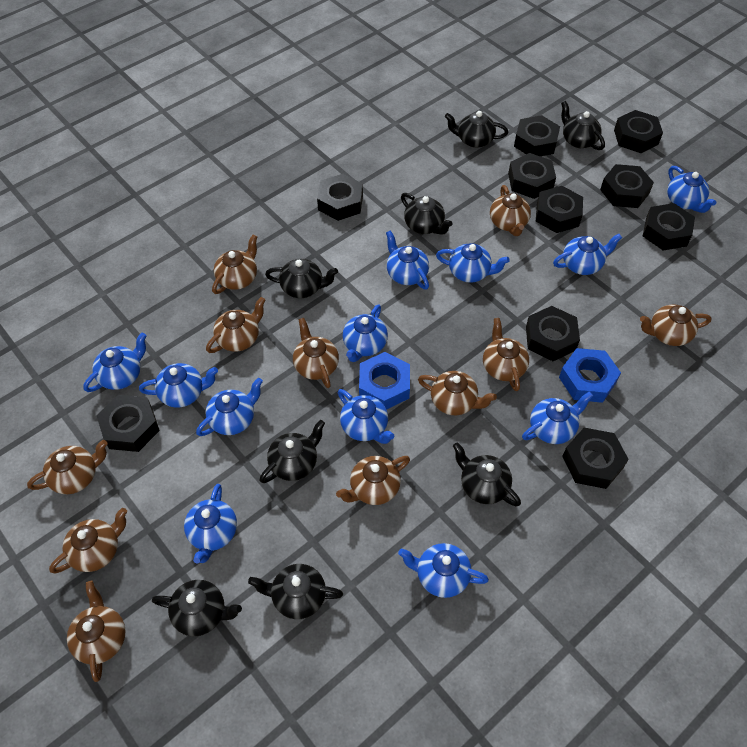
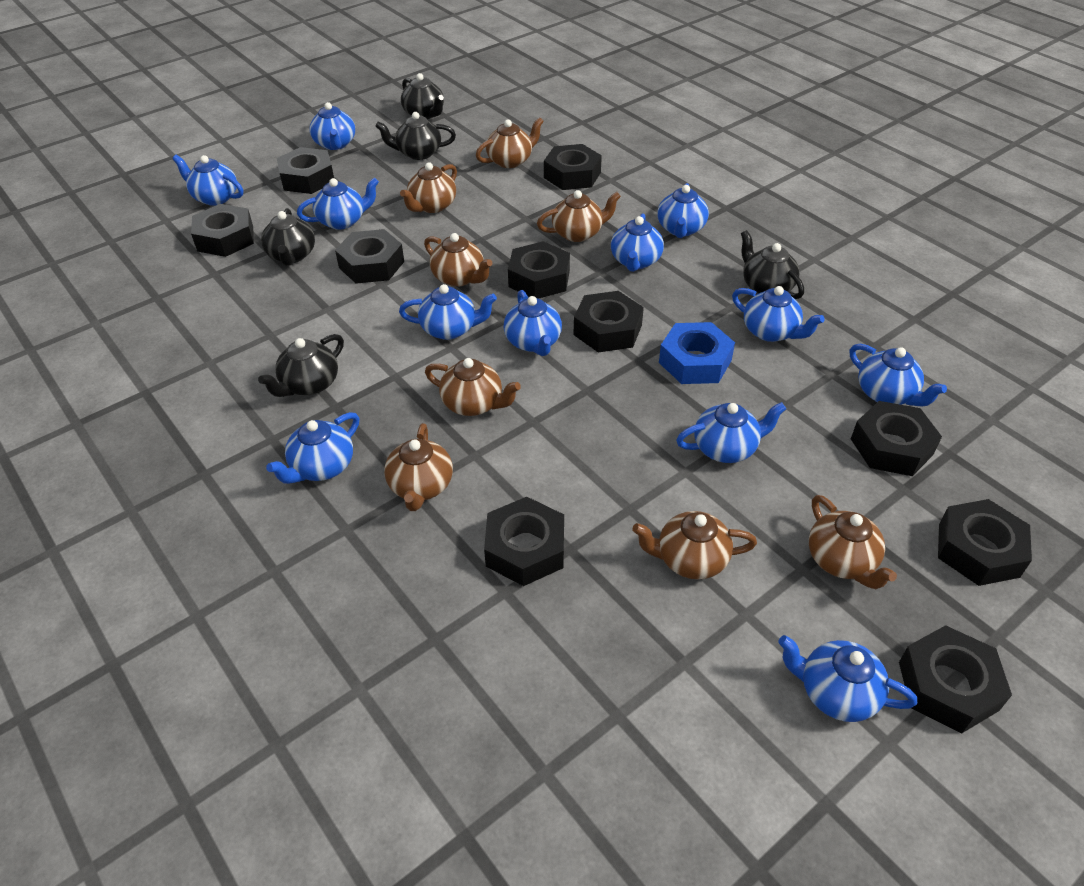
black teapot: [152,580,242,636] [248,564,343,619] [260,420,325,483] [265,259,338,298] [401,193,453,235] [445,111,508,148] [453,442,521,507] [561,101,605,150] = 8 -> [258,334,344,397] [261,208,315,266] [375,112,456,160] [401,73,444,119] [741,230,804,299] = 5
blue nut: [359,352,410,410] [559,348,621,403] = 2 -> [659,322,735,384] = 1
brown teapot: [27,440,108,494] [49,508,127,574] [67,581,126,682] [206,297,265,353] [212,235,257,294] [293,318,339,388] [336,456,410,505] [418,371,497,415] [483,318,529,391] [490,185,531,236] [640,304,711,346] = 11 -> [384,423,453,511] [400,162,457,213] [424,233,493,287] [425,358,521,416] [476,117,544,168] [537,190,621,242] [632,511,757,579] [809,495,897,589] = 8

